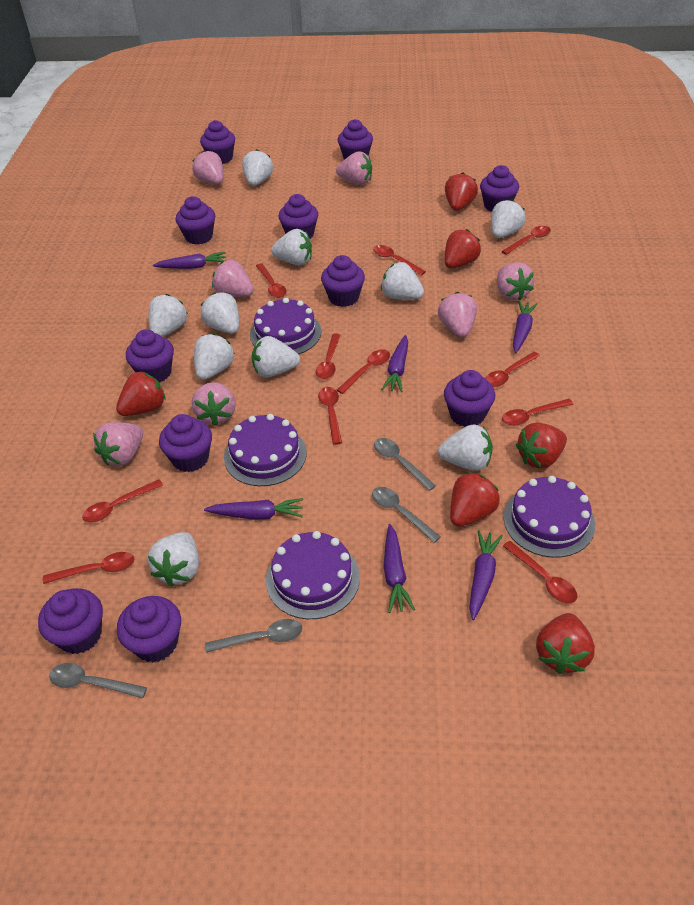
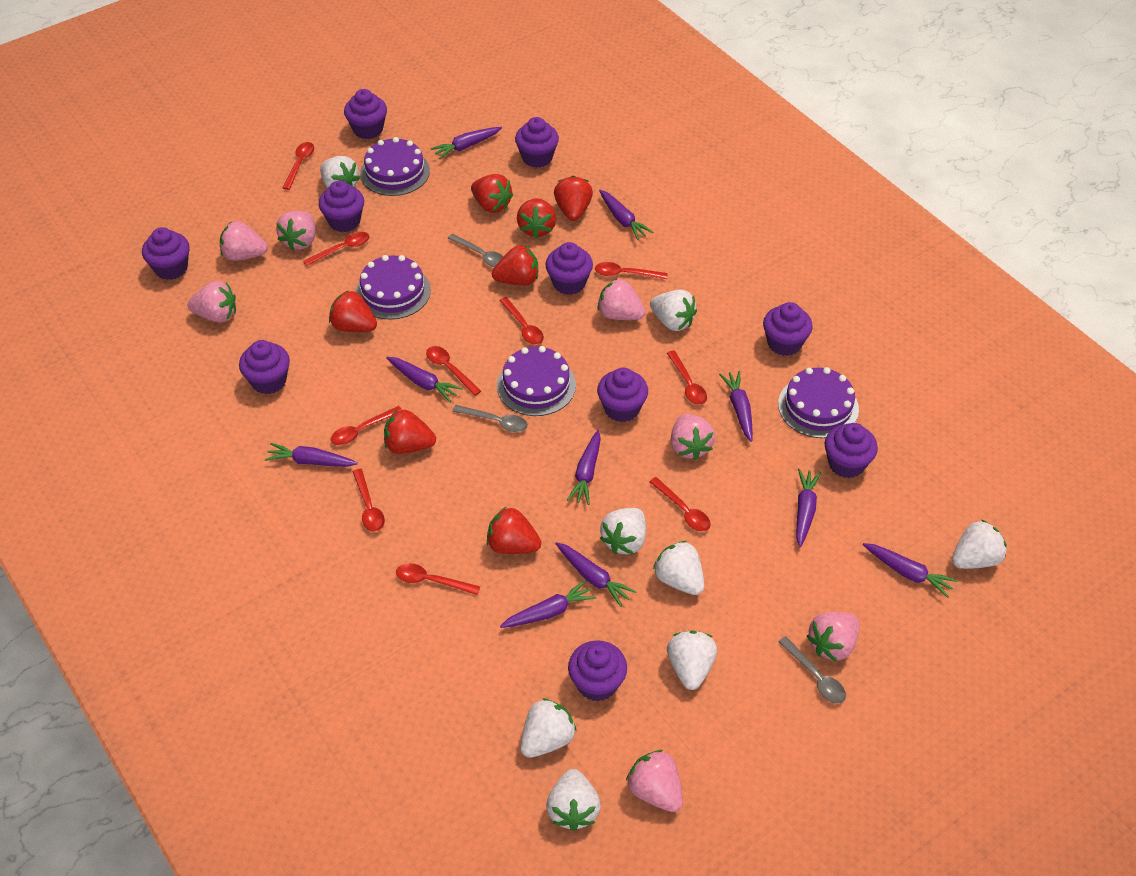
grey spoon: [49,663,147,699] [205,619,302,653] [372,487,441,543] [374,438,436,491] = 4 -> [448,234,503,267] [452,405,528,432] [778,636,846,704] = 3
purple carrot: [153,252,226,269] [204,498,303,520] [381,335,408,392] [384,524,415,613] [469,530,503,620] [513,301,538,353] = 6 -> [265,443,358,467] [386,357,463,402] [431,127,502,159] [500,580,596,628] [555,542,637,607] [567,430,601,505] [599,190,653,240] [719,371,753,442] [796,469,821,547] [862,543,958,598] = 10
purple cupcake: [38,588,103,654] [117,596,181,662] [126,329,174,383] [159,414,212,472] [176,196,215,244] [200,120,235,164] [279,194,318,239] [321,255,365,307] [338,119,373,160] [444,370,495,427] [480,165,519,212] = 11 -> [142,227,190,280] [239,340,290,394] [319,180,364,232] [344,89,387,139] [515,117,559,168] [545,242,593,295] [568,640,627,701] [597,368,648,422] [763,302,813,356] [825,423,878,478] = 10
red spoon: [43,552,134,584] [82,479,163,522] [256,263,286,298] [316,333,341,379] [318,387,342,445] [337,349,390,394] [373,245,426,275] [485,352,540,387] [501,226,551,255] [502,399,573,426] [503,541,577,603] = 11 -> [283,142,314,190] [303,232,370,266] [331,406,402,445] [352,469,385,532] [396,563,480,595] [426,346,481,396] [499,297,544,345] [595,262,668,279] [649,477,711,532] [667,350,707,405] = 10
red strawberry: [116,371,166,416] [445,172,478,211] [445,229,481,268] [450,472,500,527] [516,422,567,469] [536,613,595,674] = 6 -> [329,290,377,332] [384,410,436,454] [471,174,513,213] [487,506,541,554] [492,245,538,285] [517,198,556,238] [554,176,593,221] = 7
white strawberry: [148,532,199,586] [149,294,188,337] [194,333,235,380] [200,292,239,334] [242,149,273,186] [252,336,300,378] [271,229,312,265] [381,262,424,300] [438,424,493,471] [491,199,526,238] = 10 -> [320,156,360,188] [520,698,577,758] [546,769,601,831] [600,508,646,554] [650,290,697,331] [653,541,704,595] [667,630,717,690] [952,519,1007,569] = 8

